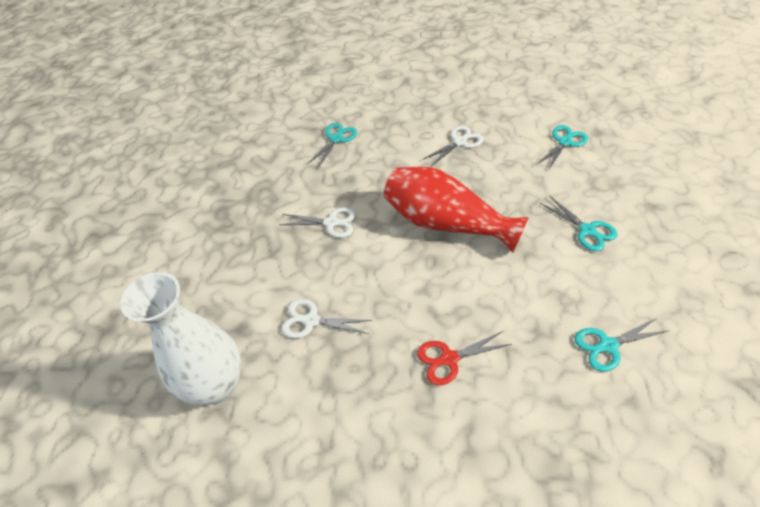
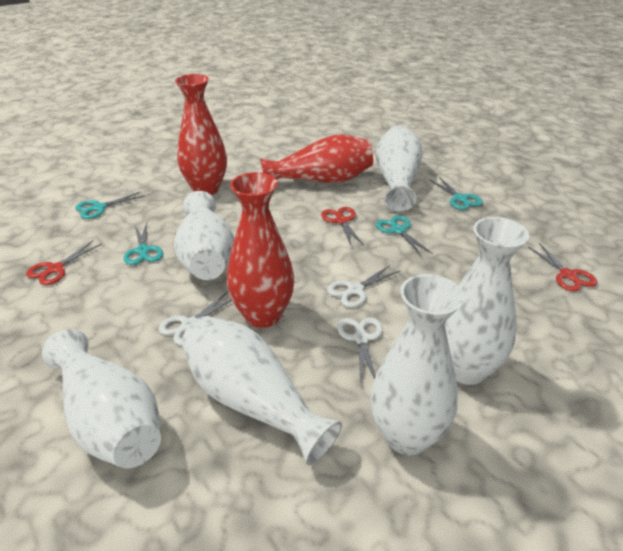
red scissors: [417,331,512,385] = 1 -> [26,241,102,285] [321,207,364,245] [528,243,598,292] = 3
red vase: [384,167,529,252] = 1 -> [175,74,227,195] [227,172,294,328] [260,134,373,183] = 3
white vase: [120,272,241,405] = 1 -> [42,329,161,468] [174,191,234,280] [181,316,342,465] [370,274,464,455] [376,126,423,212] [444,217,529,385] = 6

